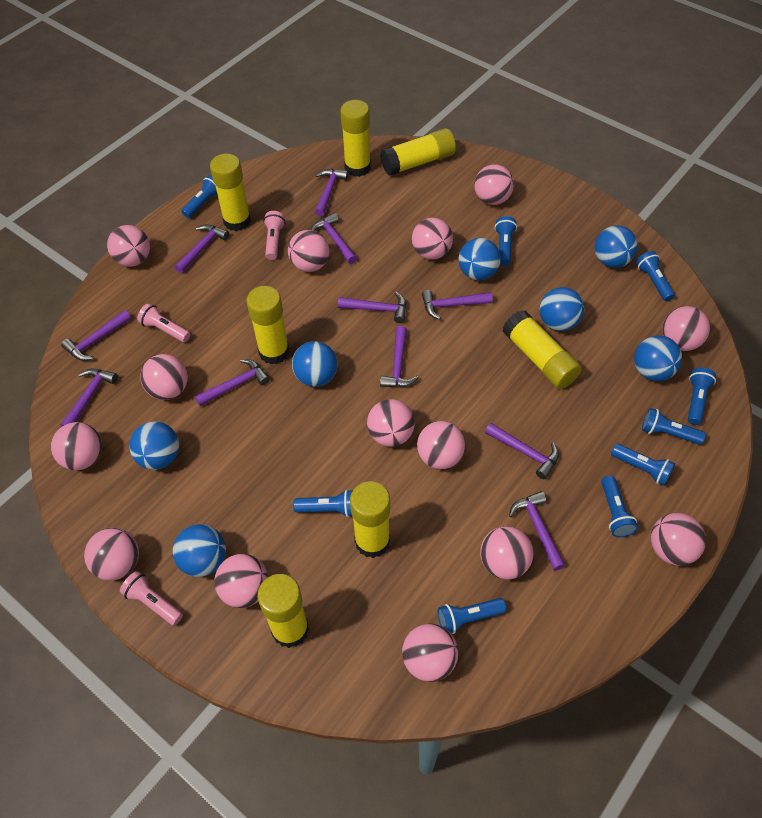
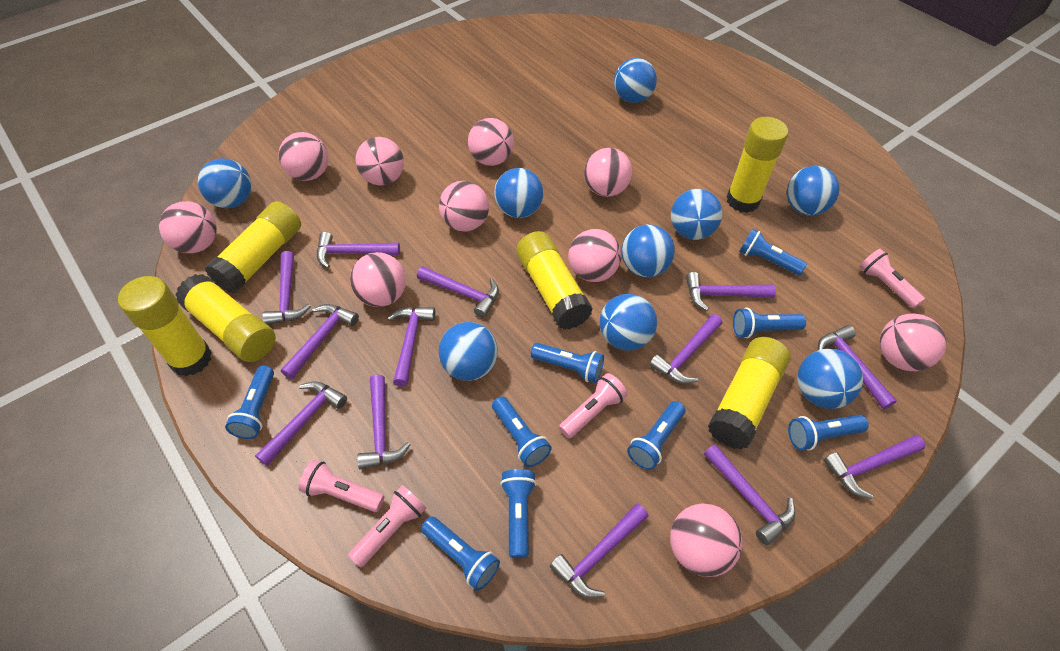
blue ball: [129,421,179,470] [173,524,226,577] [292,341,337,387] [459,238,501,280] [539,287,584,331] [595,225,638,268] [634,335,682,381] = 7 -> [198,158,252,208] [439,322,498,381] [494,168,543,218] [600,294,657,351] [614,58,657,103] [621,224,675,277] [671,189,722,240] [787,166,840,216] [797,349,863,409] = 9
pink ball: [51,422,102,470] [84,528,139,581] [107,225,150,267] [140,354,188,400] [214,554,268,608] [288,230,329,272] [367,399,415,447] [402,624,458,682] [412,218,453,260] [417,421,466,469] [474,164,514,205] [480,526,533,579] [651,513,706,566] [662,306,710,351] = 14 -> [159,201,217,253] [279,132,328,181] [350,252,406,307] [355,137,404,185] [439,181,489,231] [468,118,514,166] [568,229,621,282] [584,148,632,197] [670,504,743,577] [880,313,946,371] = 10
pink flashlight: [120,571,183,626] [137,303,191,342] [263,211,286,260] = 3 -> [299,460,384,512] [348,485,426,568] [559,373,627,439] [859,249,925,309] = 4
purple hammer: [61,310,131,361] [61,368,118,427] [175,224,229,273] [195,359,270,406] [311,213,357,264] [315,169,348,217] [338,292,406,323] [380,326,419,387] [422,290,493,320] [485,423,559,479] [509,491,566,571] = 11 -> [255,381,347,466] [262,251,311,325] [281,304,359,379] [317,232,400,268] [357,374,411,470] [388,307,435,387] [417,266,499,318] [550,504,648,598] [649,314,722,384] [686,272,776,311] [704,444,795,545] [818,325,897,409] [823,435,925,499] = 13
yellow glue stick: [210,153,251,231] [246,286,289,364] [257,574,309,648] [340,100,371,177] [350,481,390,558] [380,128,456,176] [503,310,582,389] = 7 -> [118,276,212,376] [175,274,276,362] [205,201,301,294] [516,231,593,329] [708,337,791,449] [727,117,788,213] = 6

